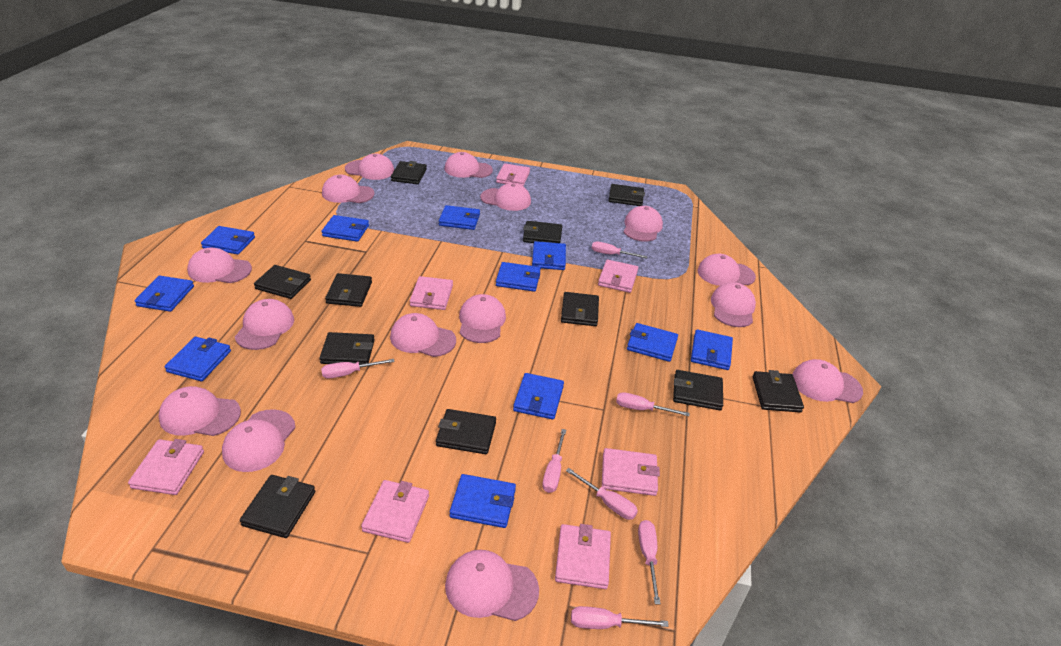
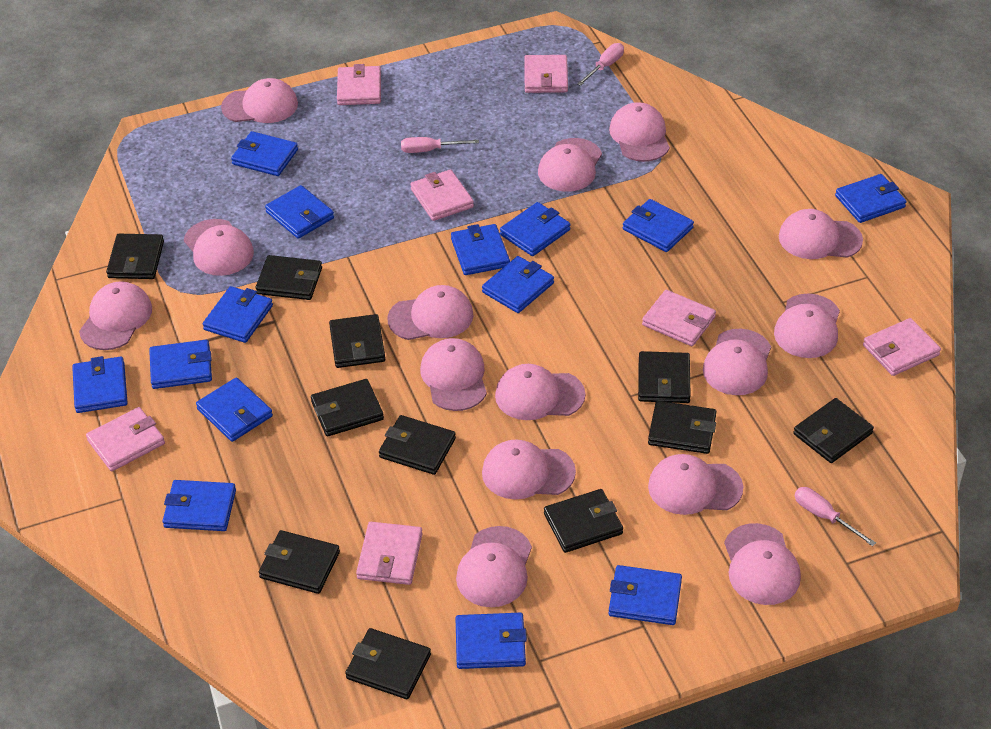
blue wallet: [134,276,194,312] [165,337,231,381] [201,226,255,254] [321,215,369,242] [439,205,480,230] [450,474,516,528] [496,262,541,292] [513,373,564,420] [532,241,566,270] [627,323,678,362] [691,329,733,370] = 11 -> [72,356,128,413] [149,340,212,389] [163,480,236,531] [196,378,273,442] [203,286,273,343] [231,131,298,176] [265,185,334,239] [451,224,510,275] [456,613,527,669] [482,256,554,313] [500,202,571,256] [609,565,682,625] [623,199,694,252] [835,174,907,223] = 14
pink screwdriver: [321,359,395,379] [542,429,566,493] [566,468,638,520] [571,606,669,629] [592,241,648,259] [616,392,690,416] [638,520,661,605] = 7 -> [401,137,479,153] [577,43,624,86] [795,487,876,546] = 3

